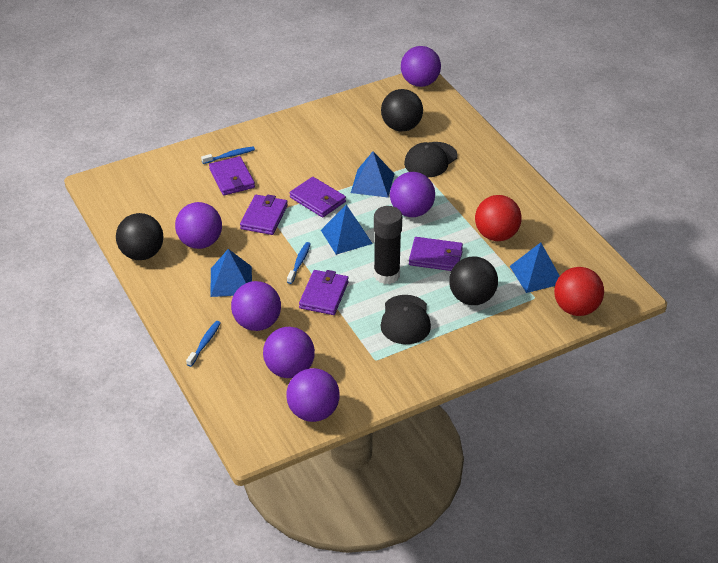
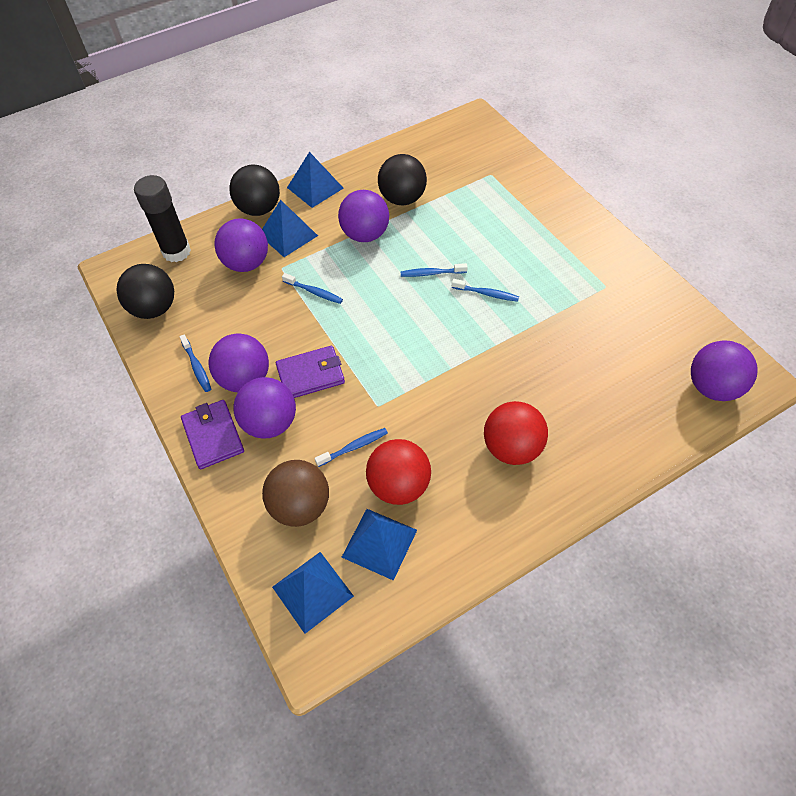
black cap: [380,295,431,344] [404,142,458,178] = 2 -> none = 0
blue toothbrush: [186,321,221,367] [201,147,255,164] [287,242,311,284] = 3 -> [179,334,211,392] [282,273,343,304] [314,428,388,467] [401,263,468,277] [452,279,519,302] = 5
brown ball: none = 0 -> [262,460,329,527] = 1
purple ball: [175,202,222,249] [231,281,281,331] [263,327,315,378] [286,368,340,422] [390,172,435,217] [401,46,441,87] = 6 -> [209,333,269,392] [214,218,268,272] [233,377,296,439] [338,190,389,242] [691,340,757,401] = 5
purple wallet: [209,156,255,195] [240,194,288,235] [290,177,346,218] [299,270,349,315] [409,237,463,271] = 5 -> [181,400,244,469] [276,346,345,398] = 2

